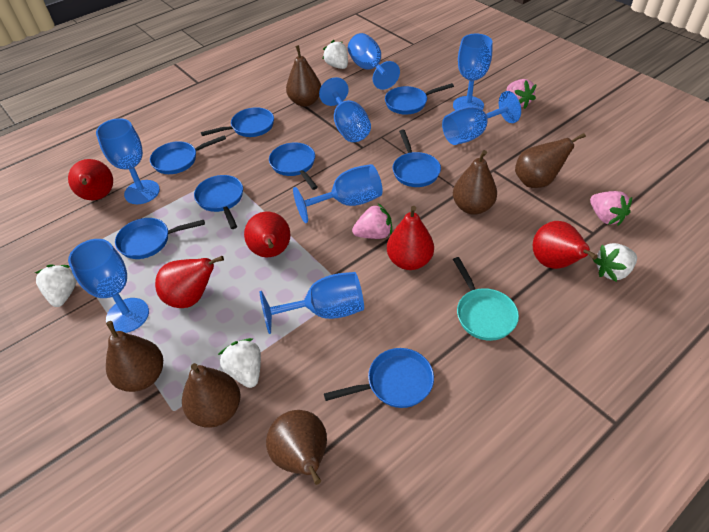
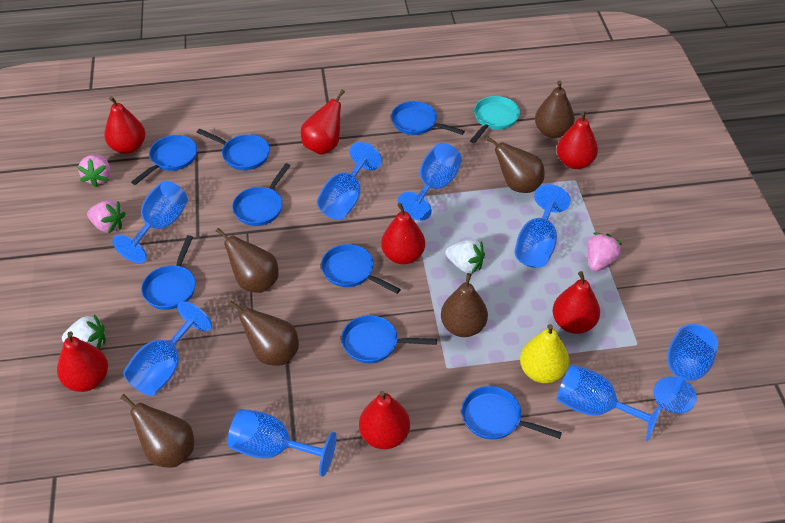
red pear: [68,159,113,200] [155,256,224,308] [244,212,291,257] [387,206,434,270] [533,221,598,269] = 5 -> [57,331,108,392] [104,96,145,154] [301,89,345,155] [359,391,410,449] [381,203,425,264] [552,271,600,334] [557,111,598,169] = 7
white strawberry: [35,264,77,307] [218,338,261,388] [323,40,348,69] [593,243,637,282] = 4 -> [62,314,106,349] [445,239,485,274] = 2
yellow pear: none = 0 -> [520,324,569,383] = 1

